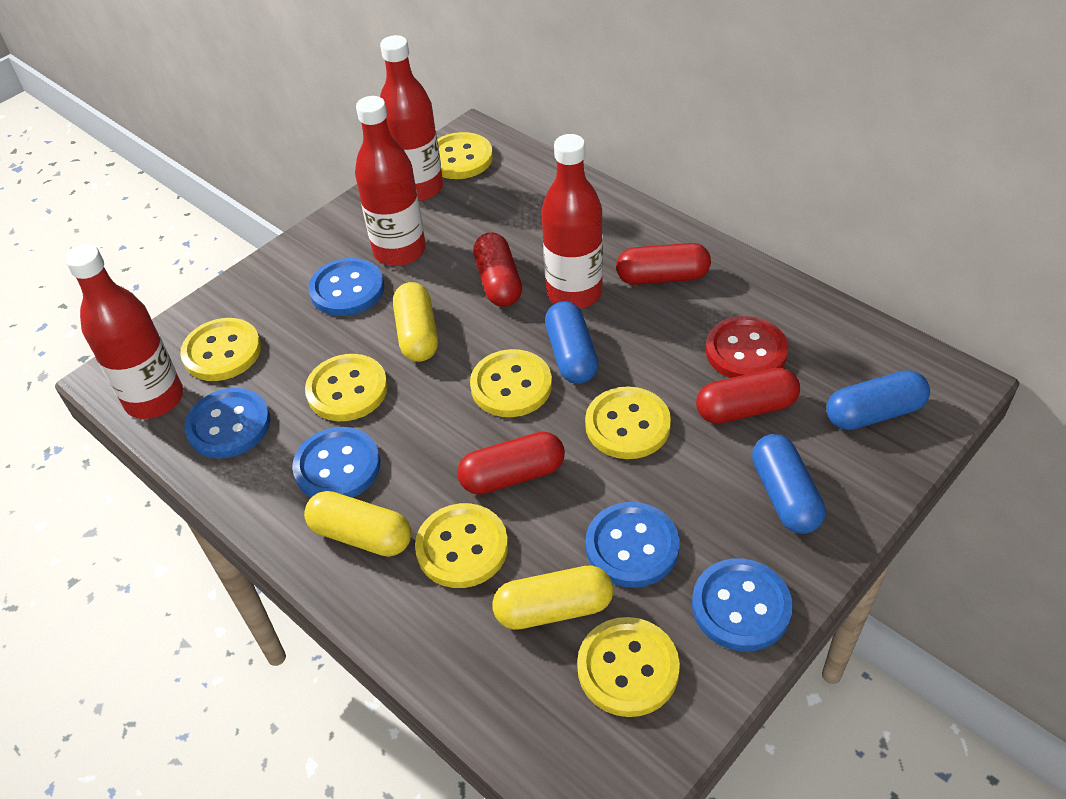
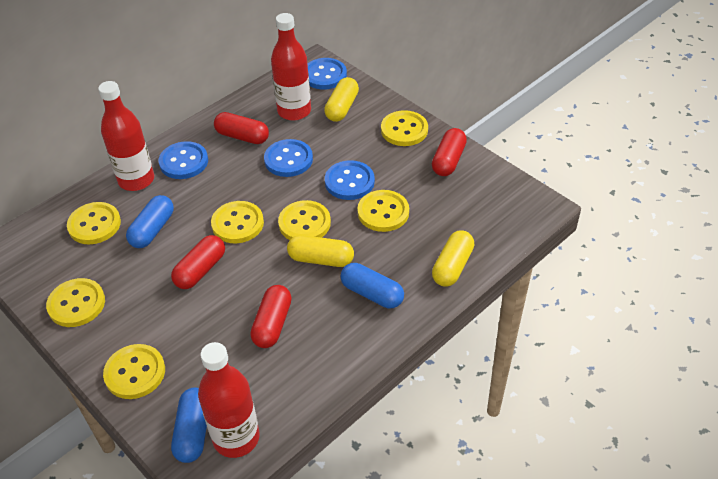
blue button: [184,388,270,459] [292,427,380,498] [309,258,384,316] [586,502,680,588] [692,558,793,651] = 5 -> [159,141,208,179] [264,139,313,177] [308,58,347,89] [325,160,375,200] = 4
red bottle: [65,244,183,419] [355,96,426,266] [380,35,443,201] [541,134,603,309] = 4 -> [98,81,154,191] [198,342,260,458] [271,13,311,121] = 3
red button: [706,316,788,378] = 1 -> none = 0

